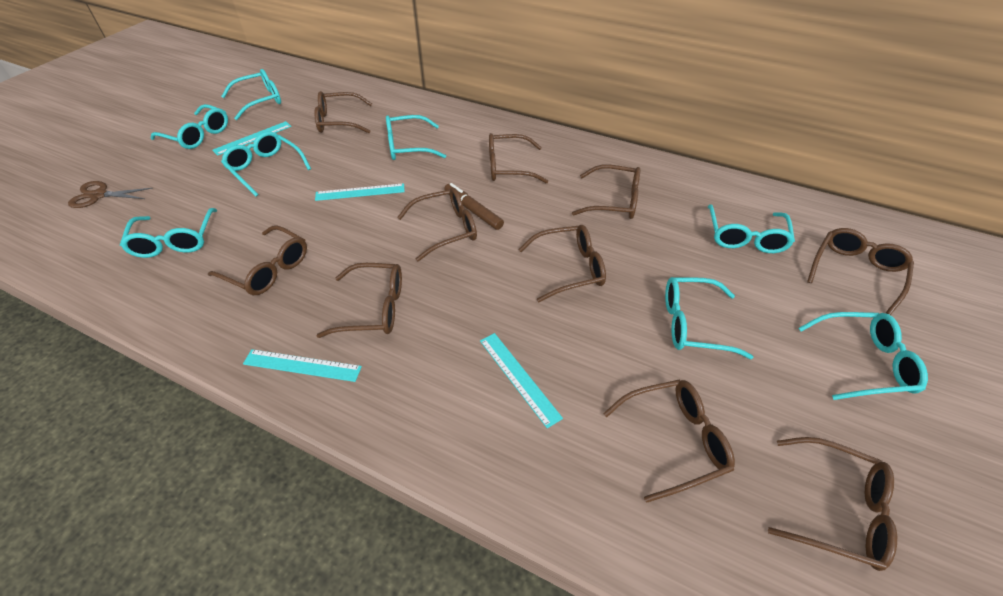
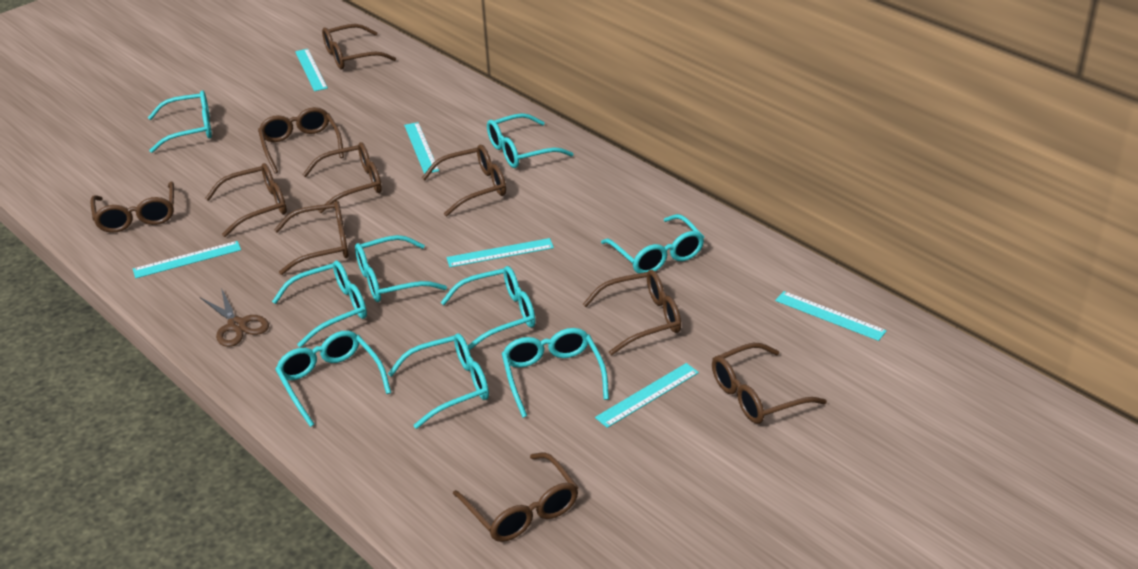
brown marker: [444,183,504,230] = 1 -> none = 0
turquoise glasses: [120,208,217,258] [151,104,228,149] [221,69,281,120] [221,132,311,197] [386,115,446,160] [665,277,753,359] [708,204,795,253] [799,312,928,400] = 8 -> [148,90,212,153] [272,261,367,347] [275,331,391,427] [355,235,447,302] [388,333,489,429] [440,266,536,351] [487,113,574,168] [502,328,609,418] [601,214,704,274] = 9
turquoise ruler: [212,121,292,156] [243,349,362,382] [315,183,405,201] [480,333,563,428] = 4 -> [133,241,241,278] [295,49,328,91] [404,122,439,174] [446,238,554,267] [595,363,699,428] [775,291,887,341] = 6

